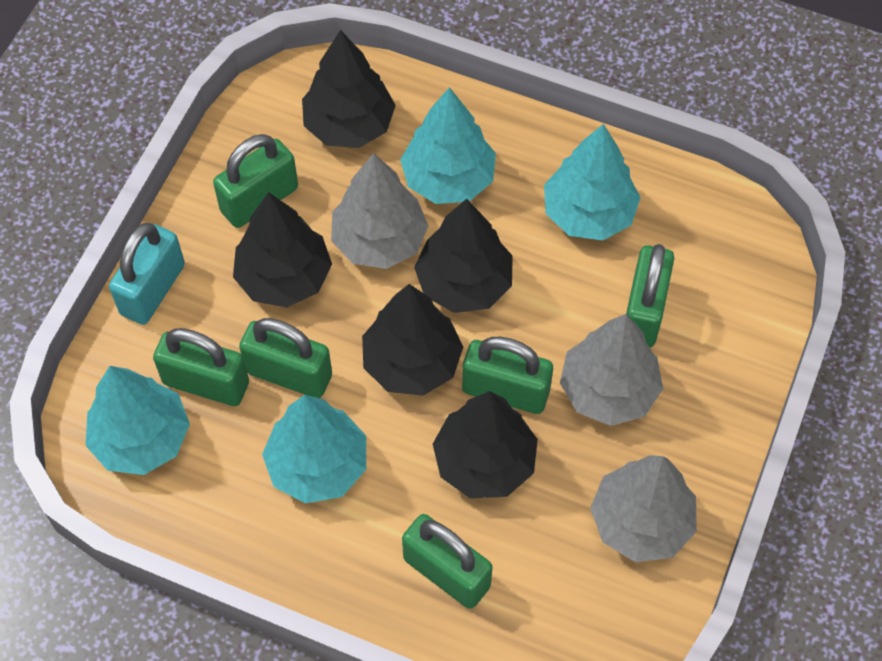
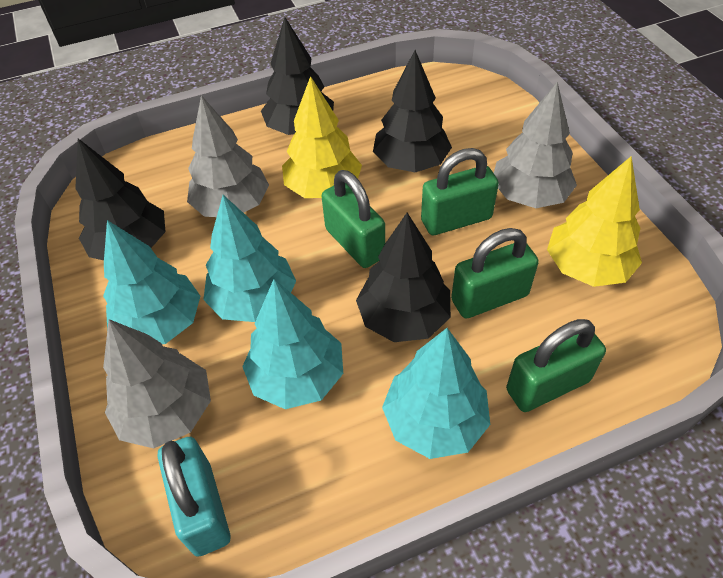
black tree: [233,192,332,307] [302,30,396,148] [362,284,463,396] [414,198,513,313] [433,391,538,498] = 5 -> [75,138,166,260] [261,17,334,135] [356,213,451,342] [373,50,452,172] = 4
green padlock: [153,328,249,406] [213,134,298,228] [239,318,332,398] [402,514,493,609] [462,337,553,414] [626,244,674,348] = 6 -> [321,170,385,268] [421,148,499,235] [451,228,539,318] [506,319,606,412] = 4
yellow tree: none = 0 -> [282,76,362,198] [547,156,642,287] = 2

